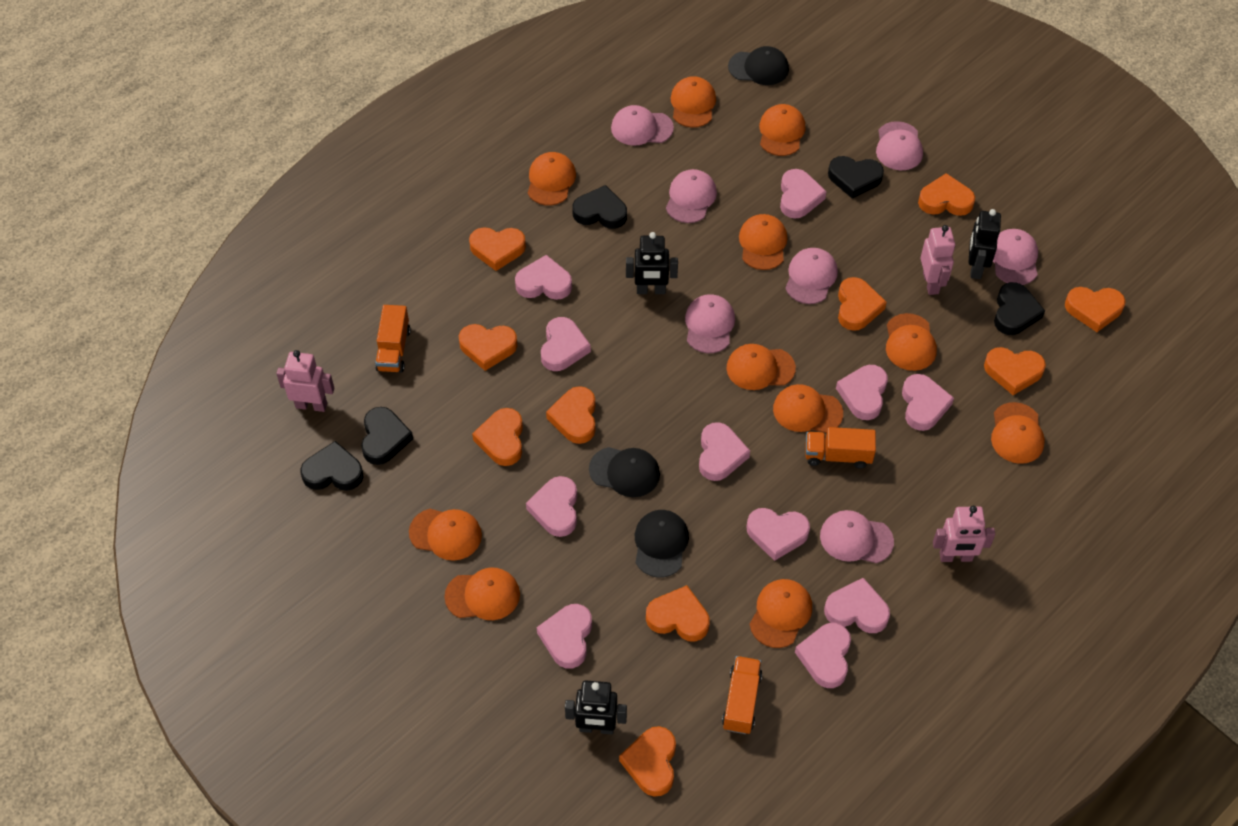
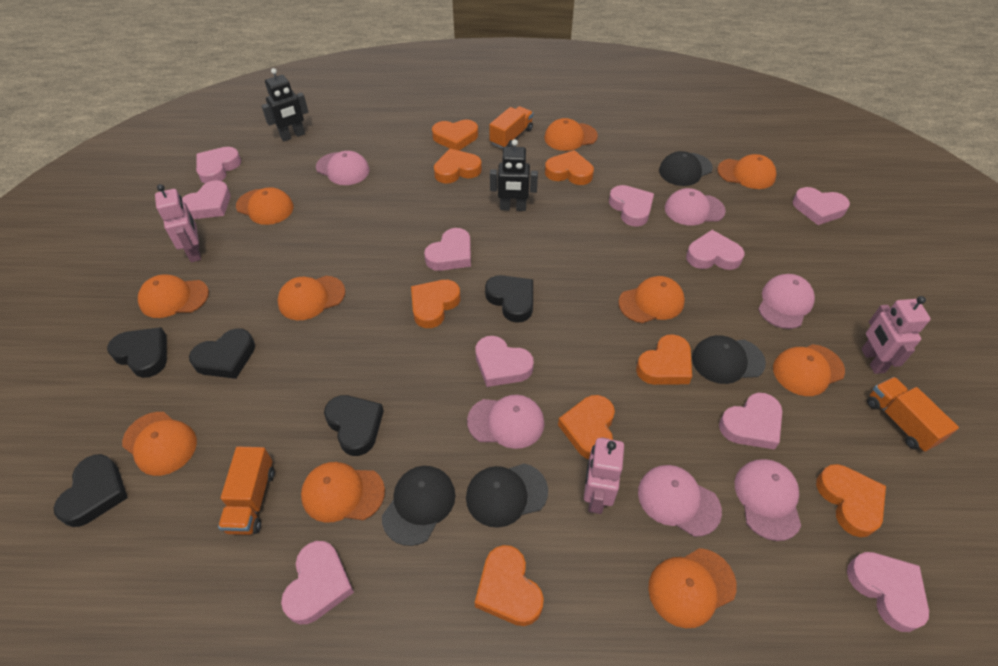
black cap: [589,447,660,497] [635,510,689,578] [728,46,789,85] = 3 -> [382,466,456,546] [466,464,548,528] [659,151,713,186] [692,335,766,384] = 4
black robot: [565,680,627,734] [626,232,678,294] [969,209,1001,279] = 3 -> [261,68,308,141] [490,139,538,211] = 2
orange cap: [409,509,482,561] [444,567,520,620] [528,152,576,206] [671,76,716,128] [726,344,796,390] [739,214,787,270] [750,579,812,648] [759,104,806,156] [773,384,843,433] [886,313,937,371] [991,402,1045,464] = 11 -> [122,412,197,476] [138,274,209,318] [236,187,293,225] [277,276,345,320] [301,462,385,523] [544,118,598,151] [618,276,685,323] [648,548,737,628] [717,154,777,189] [773,344,845,396] = 10
orange heart: [459,324,517,371] [469,227,526,271] [472,408,523,466] [546,386,595,444] [619,726,676,797] [646,585,710,642] [838,277,887,331] [918,173,975,216] [984,347,1046,395] [1065,287,1125,332] = 10 -> [411,280,460,328] [432,119,478,151] [434,149,482,184] [475,545,544,626] [545,150,594,185] [558,395,615,459] [636,334,692,385] [816,464,886,537] = 8
pink cap: [611,105,674,146] [666,169,717,223] [685,294,735,353] [785,248,838,304] [820,510,894,563] [876,121,923,170] [993,229,1038,285] = 7 -> [316,151,369,185] [467,395,545,449] [638,465,722,537] [665,188,726,226] [735,459,801,541] [758,274,815,329] = 6
pink heart: [515,255,572,300] [526,476,577,537] [537,604,592,669] [541,317,591,371] [699,422,750,481] [746,508,810,561] [780,169,827,219] [795,623,851,688] [824,578,890,633] [836,365,888,420] [902,374,954,431] = 11 -> [182,180,231,219] [196,147,241,184] [281,541,354,624] [424,228,471,271] [475,336,534,387] [609,185,654,227] [686,230,744,270] [719,393,782,450] [792,187,850,225] [847,552,929,632] = 10

